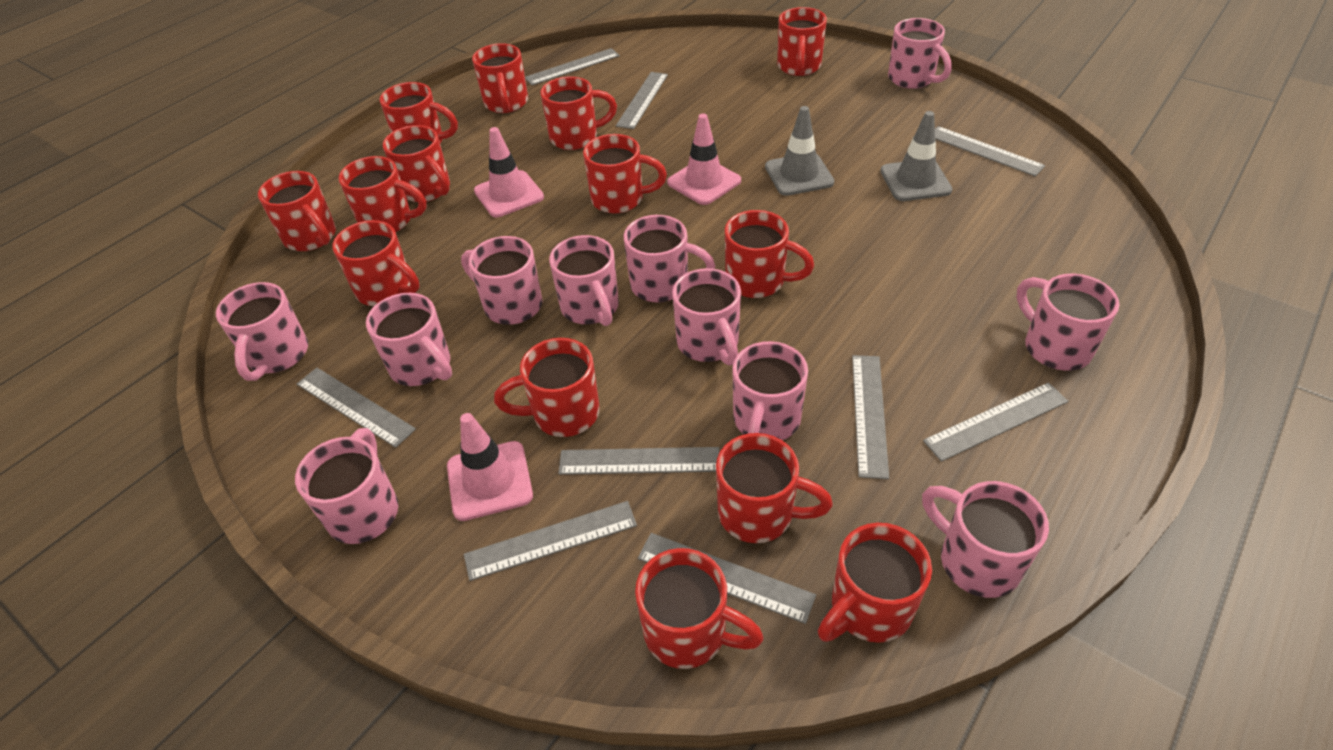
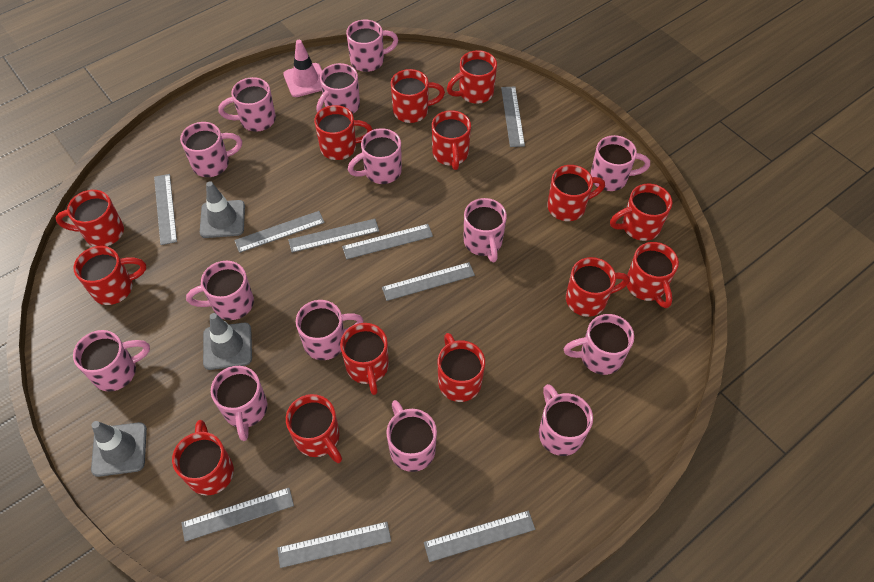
grey traffic cone: [765,106,834,196] [880,111,952,201] = 2 -> [91,421,147,477] [200,181,245,238] [203,313,252,370] = 3
pink mug: [216,282,308,381] [295,428,398,544] [366,293,452,386] [461,236,542,325] [549,235,619,326] [624,215,715,303] [672,268,741,365] [732,341,808,440] [888,18,952,89] [922,481,1049,598] [1017,273,1119,371] = 11 -> [73,330,150,392] [180,122,242,177] [186,261,254,320] [211,366,267,441] [218,77,276,132] [296,300,364,360] [316,63,360,114] [346,20,398,72] [348,128,402,184] [387,400,437,472] [463,198,507,263] [539,384,593,456] [564,314,634,375] [590,135,650,191] = 14
pink traffic cone: [447,413,533,521] [474,127,544,217] [667,113,741,205] = 3 -> [283,40,322,97] = 1

